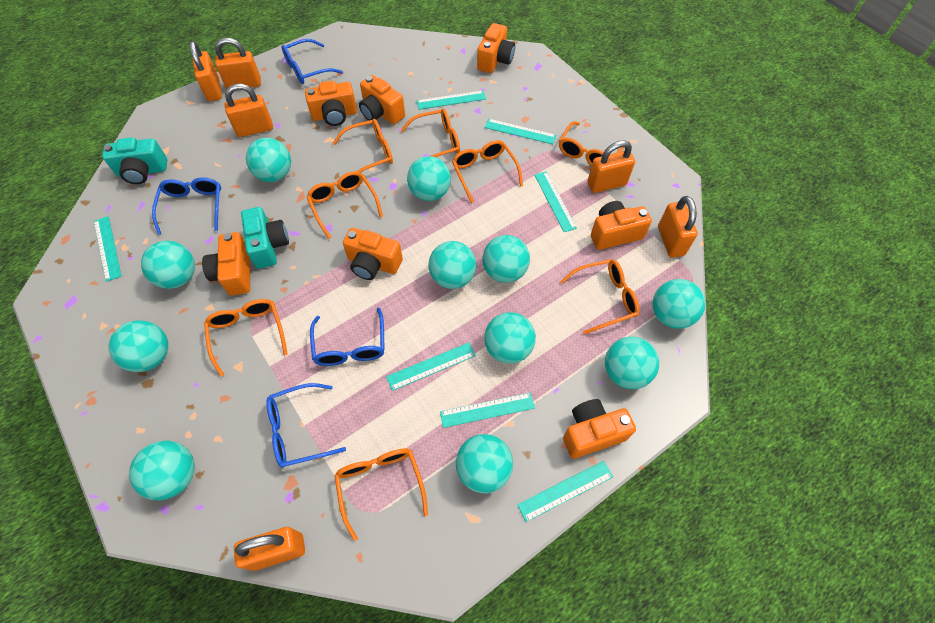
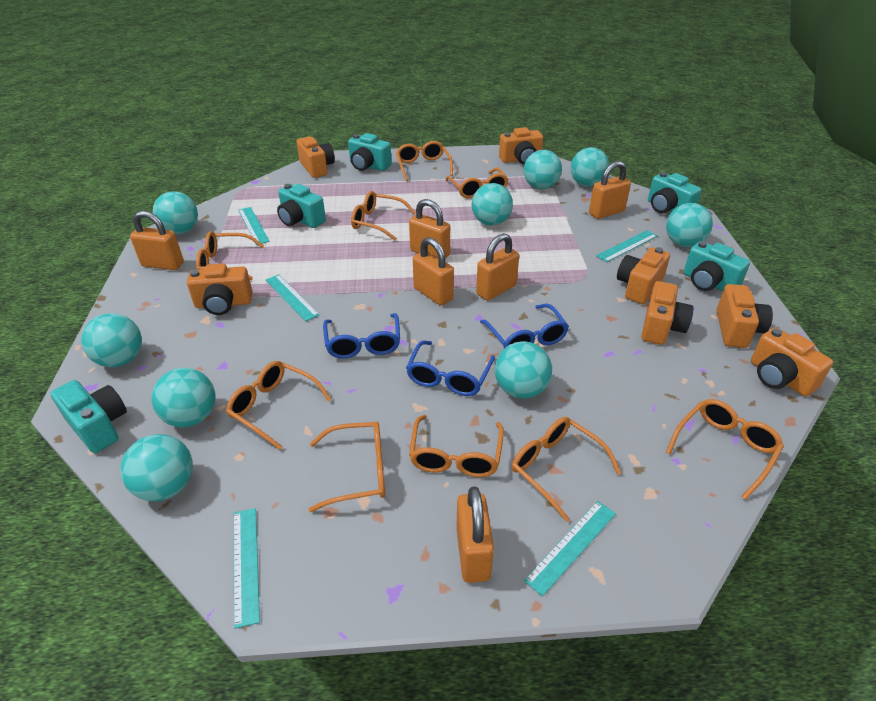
blue glasses: [152,177,221,235] [266,383,346,468] [282,39,343,84] [310,308,385,366] = 4 -> [323,313,400,358] [406,340,495,396] [480,304,569,349] = 3
orange glasses: [204,299,288,376] [306,171,383,239] [333,119,393,173] [334,448,428,541] [400,109,460,157] [452,140,523,203] [559,121,624,166] [560,259,640,335] = 8 -> [196,231,264,280] [226,361,332,450] [309,422,385,512] [351,191,416,241] [396,141,453,181] [409,415,504,477] [446,168,509,199] [512,417,621,522] [666,399,784,500] = 9
turquoise ball: [109,320,168,372] [129,440,195,500] [141,241,195,289] [246,138,291,182] [407,156,451,201] [429,241,476,289] [456,434,513,493] [482,235,530,283] [484,312,536,364] [605,337,659,389] [652,279,705,329] = 11 -> [81,313,142,367] [120,434,193,501] [152,368,216,427] [153,191,198,234] [472,183,513,225] [495,341,552,398] [524,150,562,189] [571,147,609,187] [666,203,713,247] = 9
turquoise camera: [102,137,167,184] [241,207,289,269] = 2 -> [50,380,127,453] [277,184,326,228] [348,133,392,171] [648,172,701,213] [684,241,750,291] = 5
turquoise ruler: [94,216,122,282] [386,342,476,391] [417,91,486,110] [440,393,535,428] [485,119,556,144] [517,461,613,522] [534,171,577,232] = 7 -> [234,508,260,629] [238,207,270,245] [266,274,319,321] [524,501,616,596] [596,230,658,262] = 5

